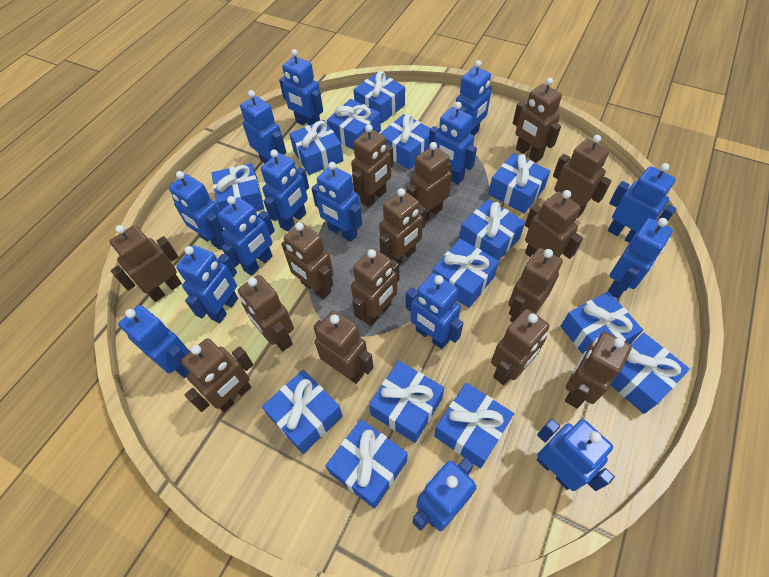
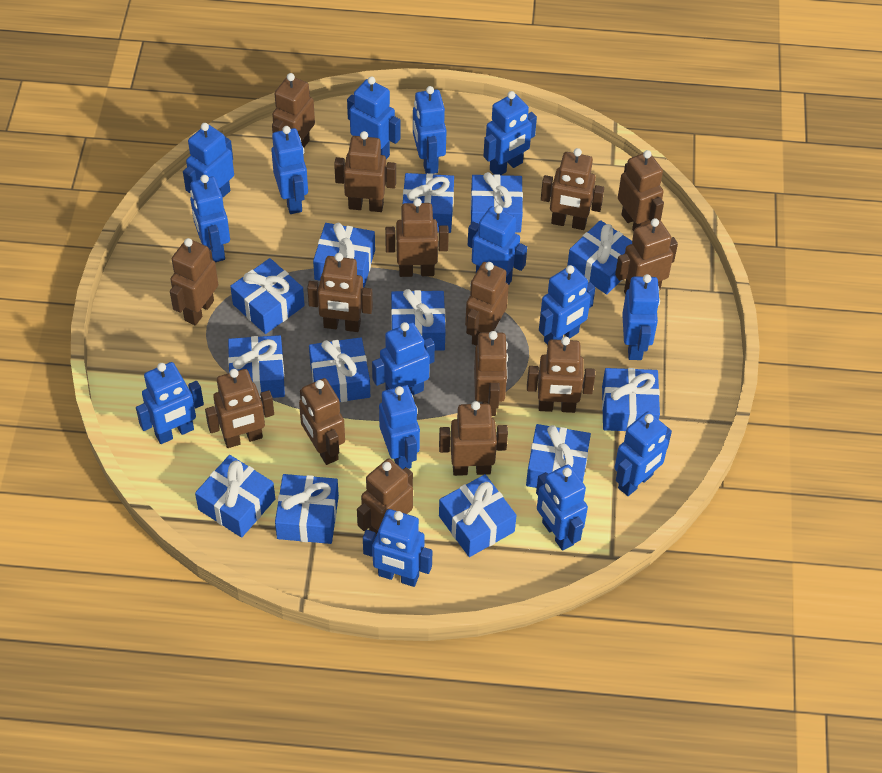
blue gift: [212,163,264,211] [262,370,343,454] [289,120,344,175] [326,419,408,509] [327,99,381,150] [353,71,405,123] [369,361,444,443] [380,114,431,170] [432,239,499,308] [434,383,514,469] [459,199,525,260] [488,153,550,213] [561,291,643,354] [611,333,690,414] = 14 -> [195,455,275,538] [228,335,285,398] [230,258,305,334] [275,474,339,544] [309,337,370,402] [313,223,375,288] [391,289,445,351] [403,173,454,233] [439,474,517,557] [470,172,523,233] [526,424,591,488] [567,220,632,294] [602,368,660,431] = 13

